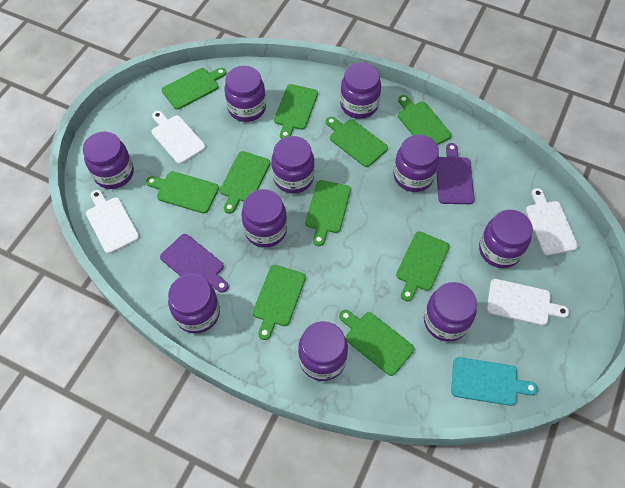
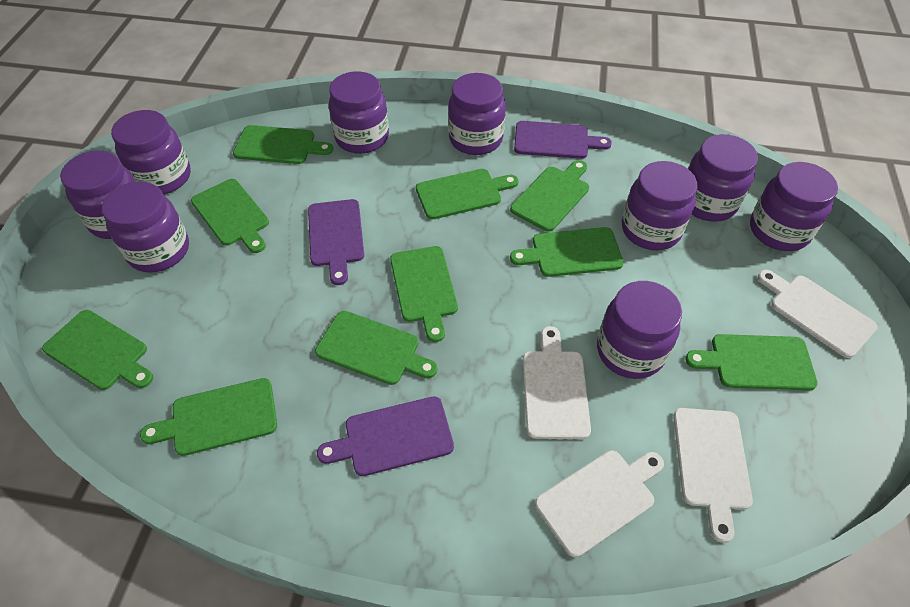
purple cutting board: [160,234,229,293] [436,143,474,204] = 2 -> [308,199,364,285] [317,396,454,476] [514,121,612,159] = 3
purple jar: [83,132,134,189] [168,274,220,334] [224,66,266,122] [241,189,287,248] [271,136,315,193] [298,321,348,381] [340,62,381,119] [394,135,439,192] [424,282,477,342] [479,210,533,268] = 10 -> [60,150,136,239] [102,182,189,273] [111,110,191,194] [329,71,389,154] [448,73,506,155] [597,281,682,379] [622,161,698,250] [688,134,758,222] [750,162,838,251] = 9
turquoise cutting board: [451,357,538,406] = 1 -> none = 0

